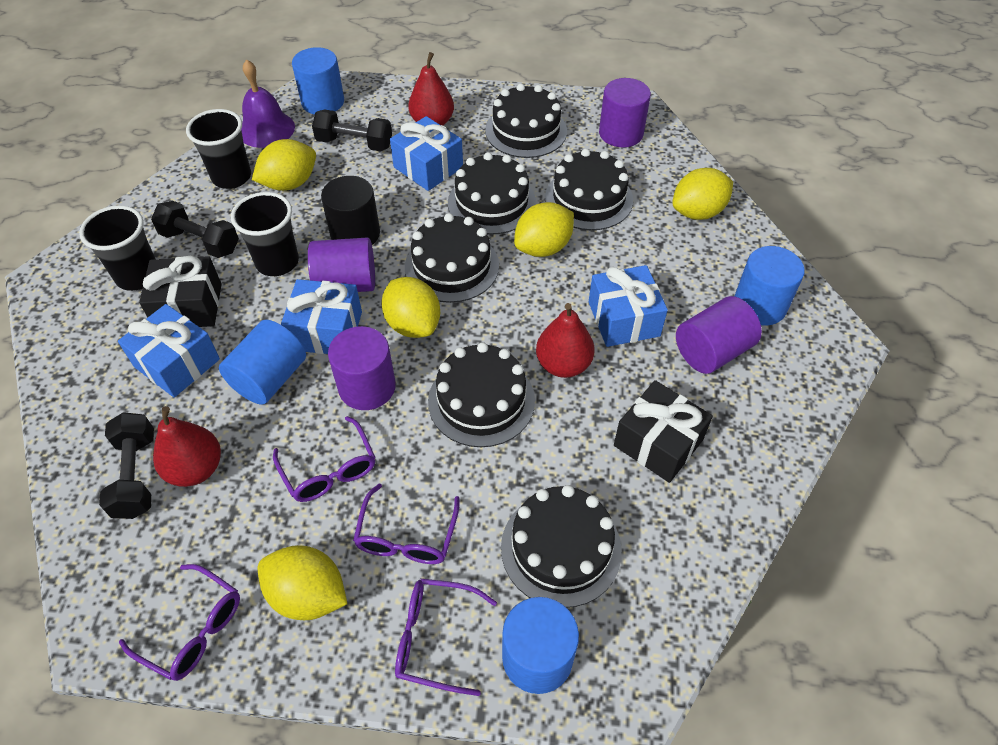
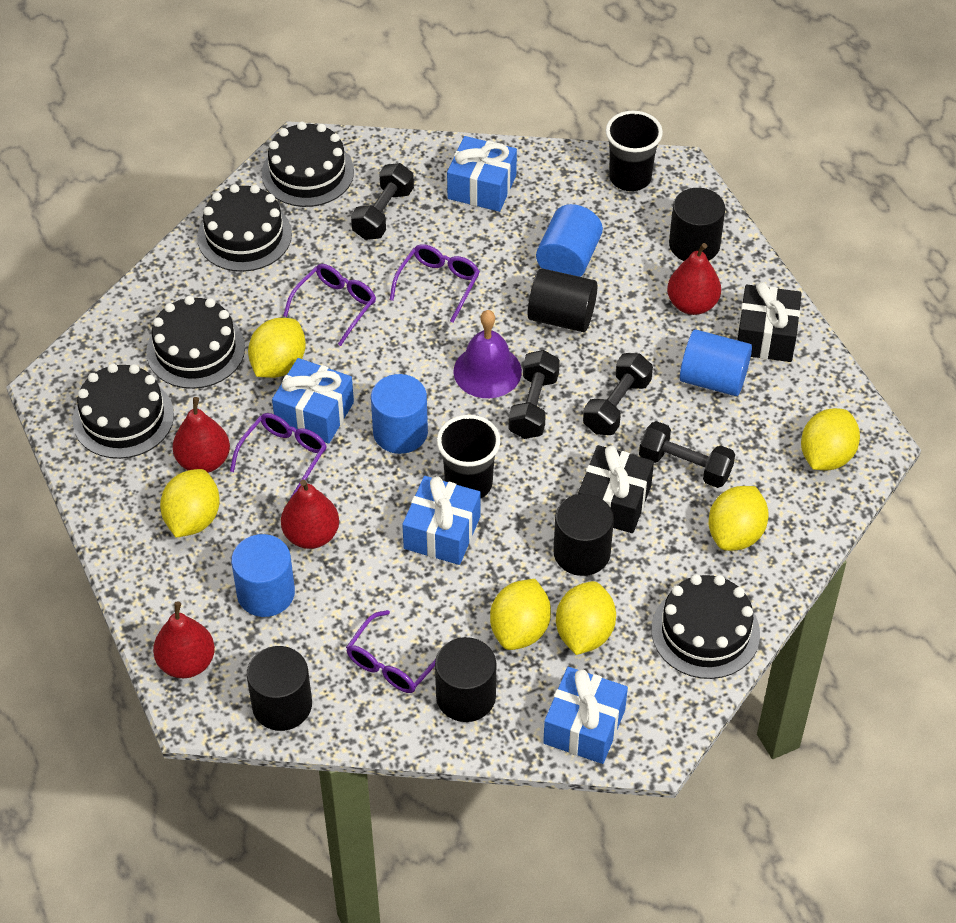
black cake: [405,213,499,303] [428,342,535,447] [448,152,536,235] [485,84,567,158] [501,485,622,608] [545,149,633,230] = 6 -> [73,363,174,459] [146,296,245,389] [197,184,292,272] [262,122,354,207] [652,574,760,679] = 5
black cup: [79,205,155,291] [186,109,251,189] [231,192,299,276] = 3 -> [437,415,501,498] [606,111,663,191] = 2
black cylinder: [321,176,380,245] = 1 -> [247,646,312,731] [435,637,496,722] [527,268,597,332] [553,494,614,576] [669,188,725,261] = 5
black dumbbell: [99,412,154,519] [151,201,239,258] [312,109,392,152] = 3 -> [351,163,414,240] [508,350,560,439] [583,353,653,435] [639,421,735,488] = 4
purple cylinder: [308,237,375,292] [328,326,396,410] [599,78,651,148] [676,296,762,374] = 4 -> none = 0
red pear: [153,406,221,487] [408,52,454,125] [536,303,595,378] = 3 -> [153,601,215,678] [173,397,230,473] [281,480,339,549] [667,243,721,315] = 4
yellow lemon: [252,139,316,191] [258,545,347,620] [381,277,440,338] [514,202,574,257] [672,168,733,220] = 5 -> [160,469,220,537] [248,318,306,378] [490,579,551,650] [556,581,616,655] [708,486,769,551] [801,408,860,470] = 6

